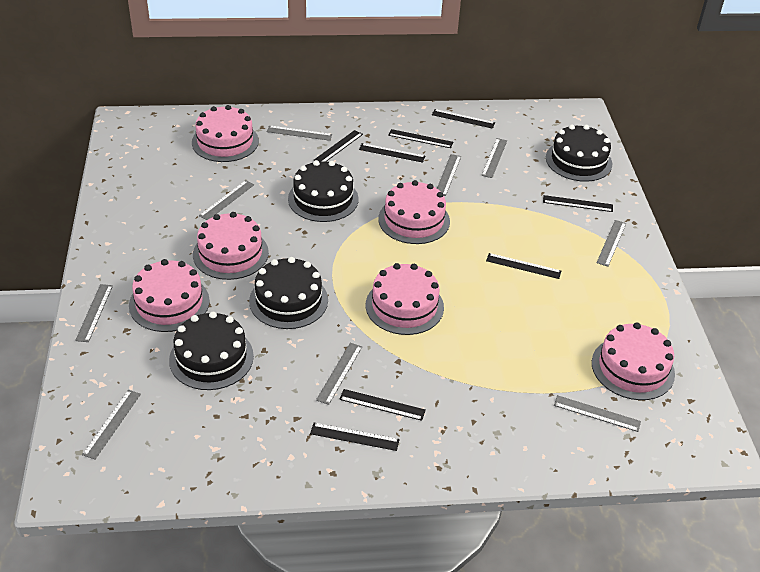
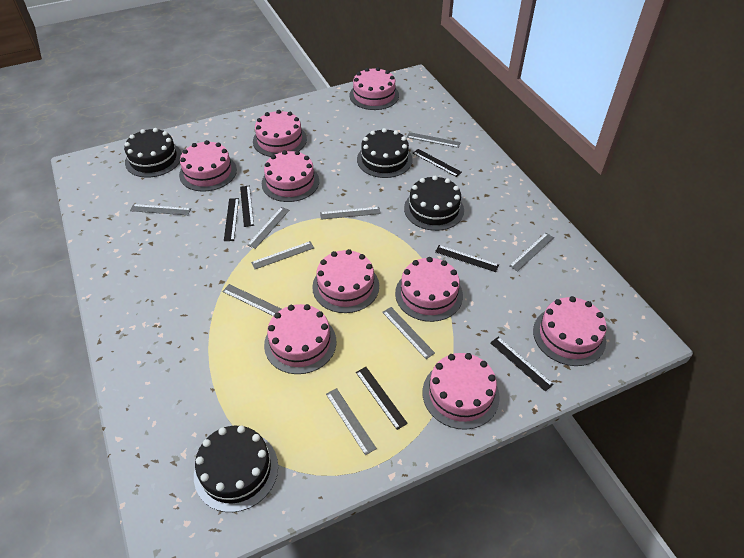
black ruler: [310,423,400,451] [314,130,363,162] [339,389,426,421] [359,143,425,163] [388,129,453,148] [432,109,495,129] [486,253,561,279] [543,195,613,212] = 8 -> [224,198,239,241] [240,185,254,227] [356,367,408,430] [413,149,462,177] [435,245,499,272] [490,337,554,392] = 6
pink cake: [129,259,210,332] [192,105,259,162] [193,212,269,280] [366,263,444,335] [378,180,450,244] [592,322,675,400] = 6 -> [179,140,237,191] [253,110,307,157] [262,150,319,202] [264,304,336,374] [312,249,379,313] [349,67,399,110] [395,257,463,322] [423,353,500,430] [533,296,607,366] = 9

